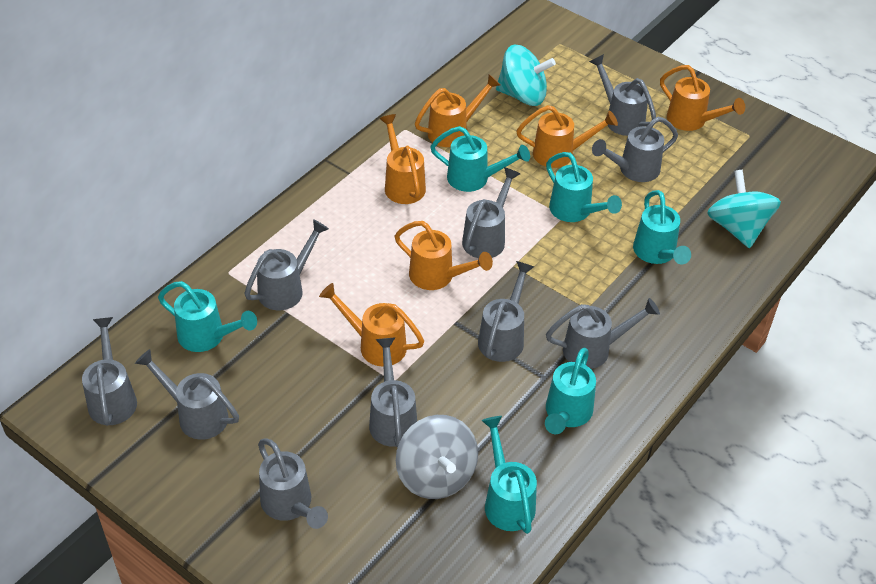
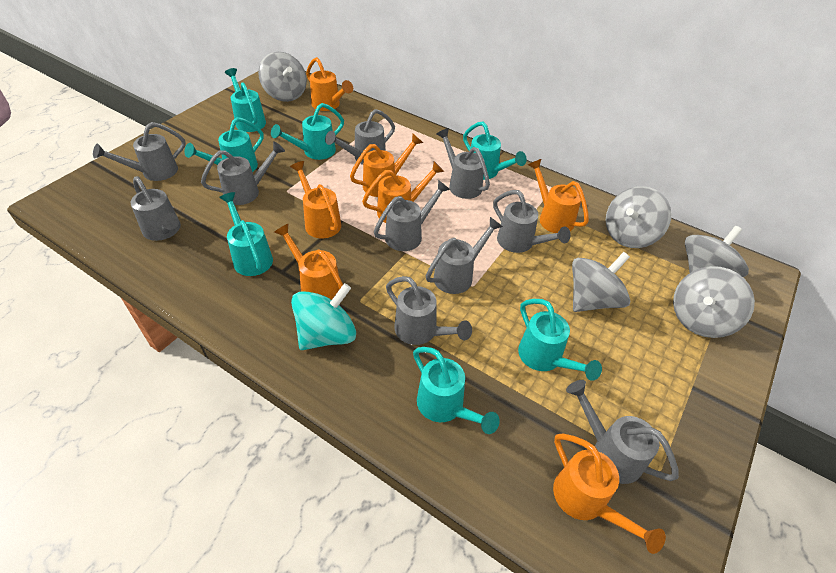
grey spinning top: [396,415,478,499] = 1 -> [258,52,307,102] [572,252,630,312] [606,186,672,248] [673,266,755,338] [685,226,749,277] = 5
orange watering can: [319,283,424,367] [379,114,426,204] [394,221,493,290] [415,74,501,147] [516,105,618,168] [660,65,745,131] = 6 -> [274,223,343,300] [290,161,341,238] [306,57,353,111] [350,134,423,197] [362,161,444,223] [528,159,589,233] [553,434,666,554] = 7
turquoise spinning top: [496,45,556,106] [707,170,781,248] = 2 -> [291,283,356,350] = 1
turquoise watering can: [158,281,257,352] [430,126,530,192] [481,416,537,534] [545,347,596,434] [546,152,622,222] [633,190,691,264] = 6 -> [184,117,264,172] [219,192,273,276] [225,68,266,132] [271,103,344,160] [413,347,500,434] [463,122,527,180] [518,299,602,381] = 7

